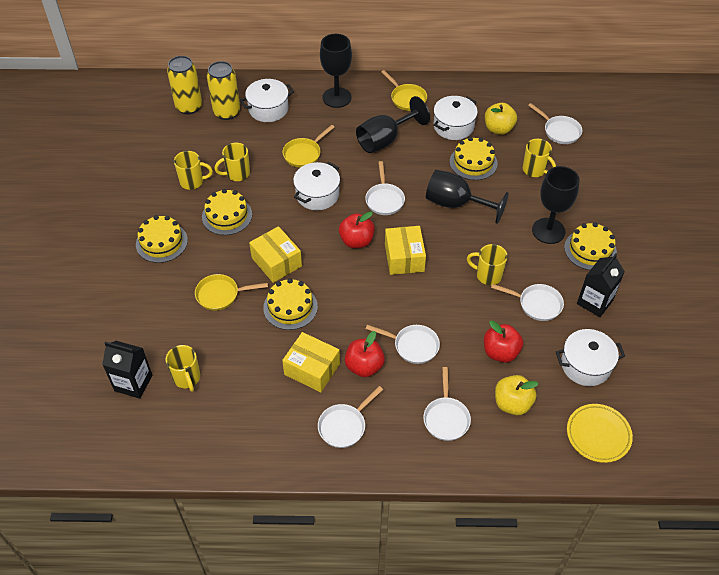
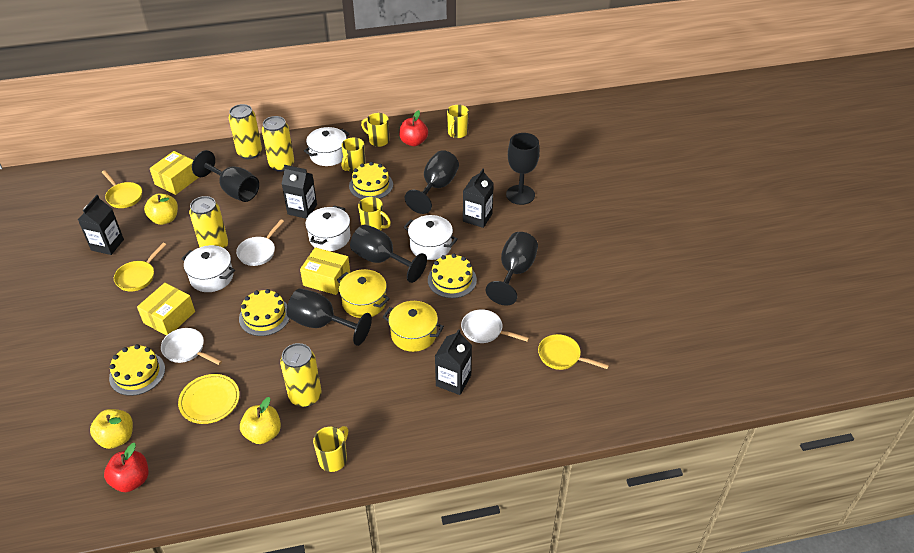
black carton: [102,341,152,399] [577,254,625,317] = 2 -> [78,195,124,255] [282,165,317,219] [435,329,472,395] [463,169,494,228] = 4
black goblet: [320,34,352,108] [356,96,430,153] [426,170,509,224] [532,166,580,244] = 4 -> [192,150,259,202] [287,288,372,346] [350,224,427,283] [405,150,459,214] [486,232,538,306] [506,133,540,205] = 6
red apple: [339,211,375,248] [345,331,385,377] [484,321,523,363] = 3 -> [104,443,149,492] [399,110,428,146] = 2
white pan: [318,386,383,448] [365,161,405,215] [366,325,440,364] [423,367,471,441] [491,284,564,321] [528,103,582,144] = 6 -> [161,328,222,365] [236,219,284,266] [461,309,529,343] = 3
yellow apple: [485,103,517,135] [495,375,539,415] = 2 -> [90,409,133,449] [144,193,178,225] [240,397,281,444] = 3
yellow cake: [136,215,188,263] [202,189,252,235] [263,278,318,330] [450,137,498,180] [564,222,617,270] = 5 -> [109,344,165,396] [239,289,290,336] [349,162,393,199] [428,254,477,298] = 4
yellow can: [167,56,202,114] [207,61,240,120] = 2 -> [189,196,228,249] [229,104,262,159] [262,116,294,172] [280,343,322,407] = 4
yellow pot: none = 0 -> [337,269,390,318] [383,301,444,352] = 2

